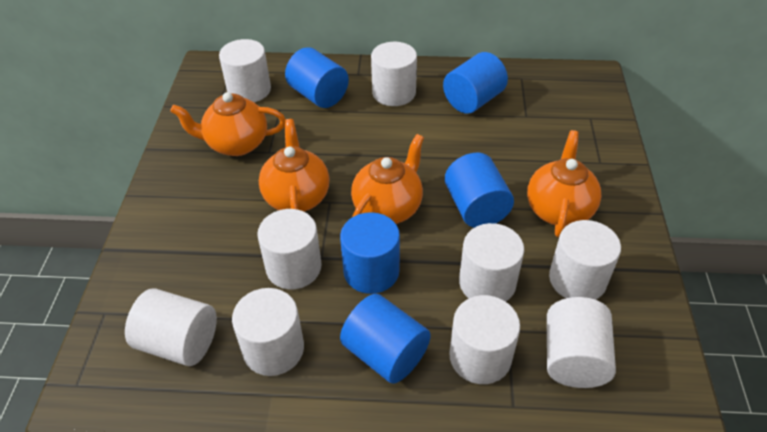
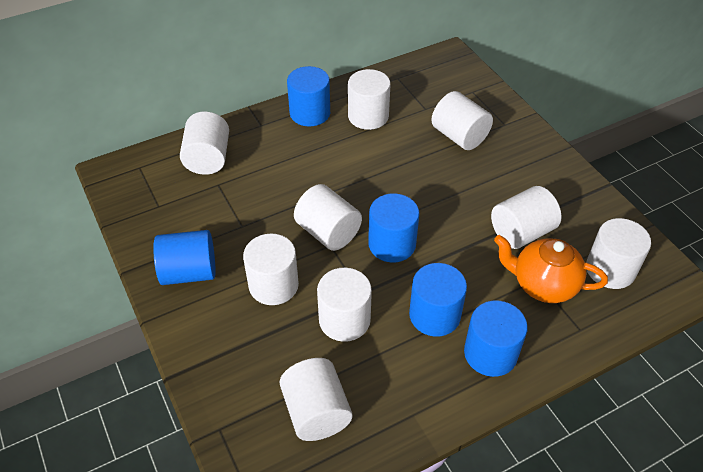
orange teapot: [170,92,286,156] [259,119,329,212] [351,134,424,224] [527,130,602,237] = 4 -> [494,235,608,303] = 1

